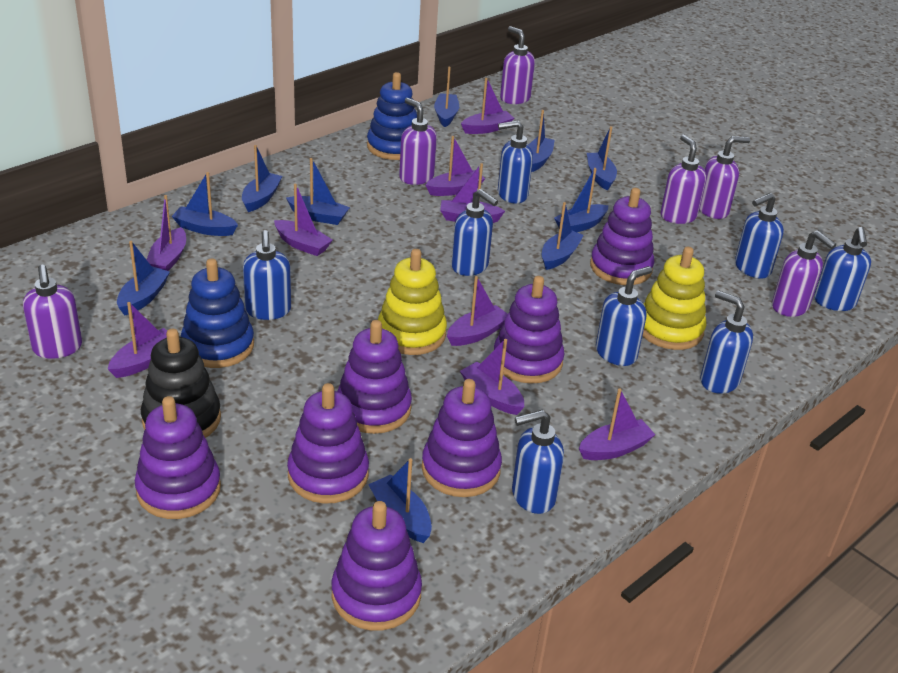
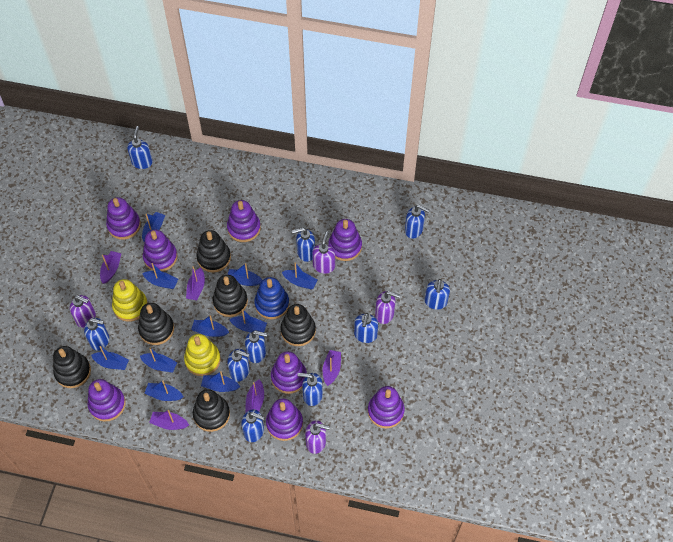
black stacking toy: [141,329,221,438] = 1 -> [53,346,91,388] [138,303,174,345] [193,389,230,432] [196,230,231,273] [213,275,248,317] [280,304,316,346] = 6
blue soap dispenser: [243,230,291,320] [452,189,498,276] [498,120,533,203] [512,410,564,514] [596,266,652,366] [700,290,753,394] [735,193,784,279] [814,227,871,311] = 8 -> [84,318,109,351] [127,126,153,169] [227,349,250,382] [241,409,264,442] [245,330,267,363] [292,228,315,262] [297,373,323,406] [354,313,378,343] [405,205,430,239] [425,279,450,310] = 10
blue stacking toy: [181,258,254,368] [367,72,417,160] = 2 -> [254,277,289,319] = 1
purple boat: [108,302,167,378] [147,195,186,271] [274,184,333,256] [425,136,485,196] [440,163,505,223] [447,276,507,346] [460,339,524,415] [461,78,514,134] [579,388,655,460] = 9 -> [100,251,121,283] [149,410,189,430] [186,266,205,300] [245,379,264,413] [322,350,341,386] = 5
purple soap dispenser: [23,265,82,359] [399,98,437,185] [500,26,535,104] [661,134,706,224] [699,136,750,219] [772,231,836,317] = 6 -> [70,295,96,328] [305,420,330,454] [312,231,335,274] [375,291,400,324] = 4
purple stacking toy: [135,396,221,519] [287,383,369,503] [331,501,422,631] [337,320,412,434] [422,379,502,497] [494,276,565,384] [590,188,654,285] = 7 -> [88,379,126,422] [106,197,141,240] [143,230,177,272] [227,200,261,242] [266,399,303,441] [271,351,307,394] [328,219,362,261] [368,386,405,428] = 8

